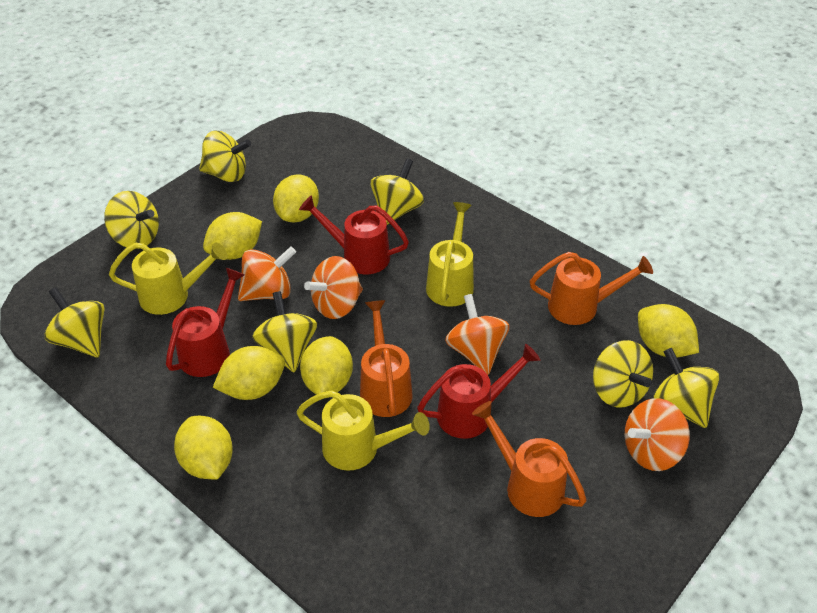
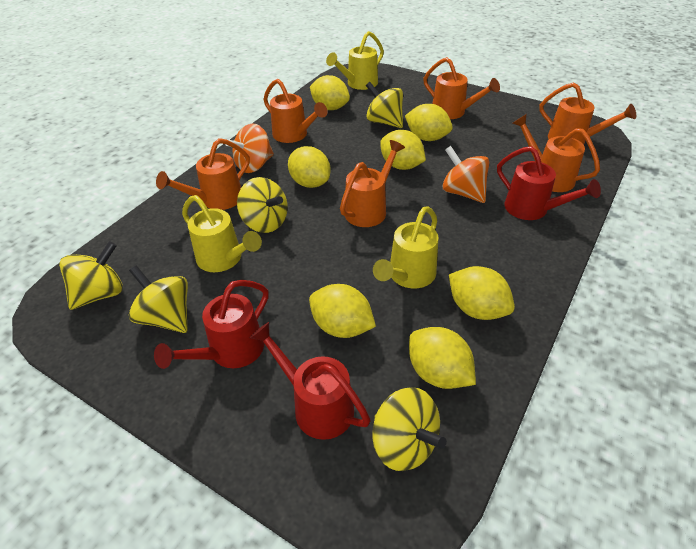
orange spinning top: [238,246,296,301] [304,256,363,319] [445,294,510,375] [625,398,690,471] = 4 -> [225,124,274,173] [442,146,489,203] = 2
orange watering can: [360,300,413,417] [472,401,587,517] [530,252,653,325] = 3 -> [156,138,250,210] [263,79,328,143] [340,140,405,227] [423,57,500,119] [512,114,600,192] [539,82,636,145] = 6
yellow lemon: [174,416,233,480] [203,212,262,260] [213,346,285,400] [273,174,319,222] [300,336,353,395] [638,304,699,357] = 6 -> [288,146,331,188] [309,284,376,338] [310,75,350,110] [380,130,426,170] [405,104,453,141] [409,327,476,389] [449,266,515,320] = 7
yellow spinning top: [44,287,105,357] [104,191,159,249] [199,131,251,182] [252,291,317,372] [371,158,424,225] [593,340,653,408] [654,348,720,428] = 7 -> [59,241,123,310] [129,265,188,333] [237,177,288,233] [366,82,403,128] [372,387,447,471] = 5

